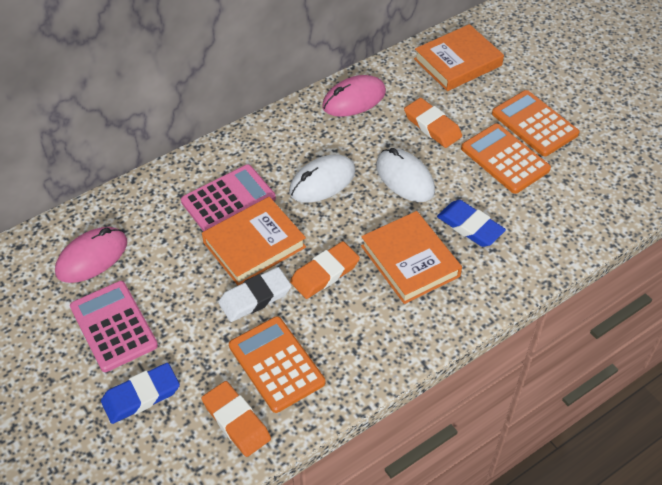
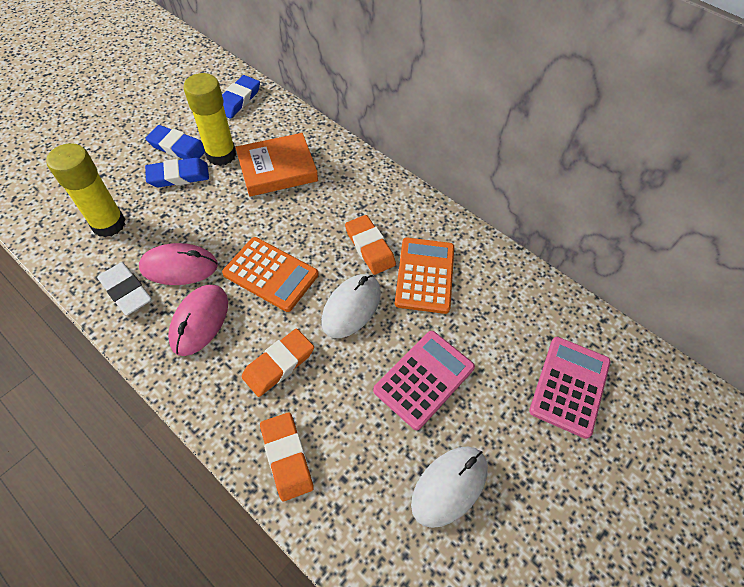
blue eraser: [101,363,180,424] [437,200,506,247] = 2 -> [145,125,205,159] [145,158,209,187] [222,75,260,118] = 3
orange book: [202,197,306,285] [361,211,462,304] [414,24,504,91] = 3 -> [236,133,318,197] = 1
orange calculator: [229,316,325,413] [461,123,551,194] [492,90,580,156] = 3 -> [222,237,319,312] [395,238,454,314] = 2
yellow glue stick: none = 0 -> [46,143,126,237] [183,73,236,166] = 2

